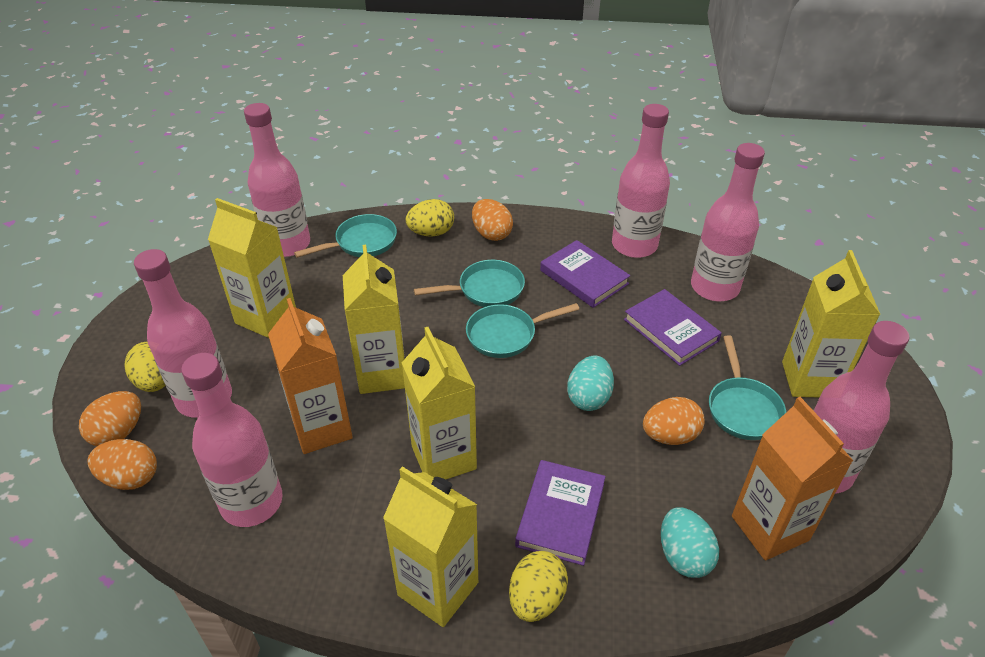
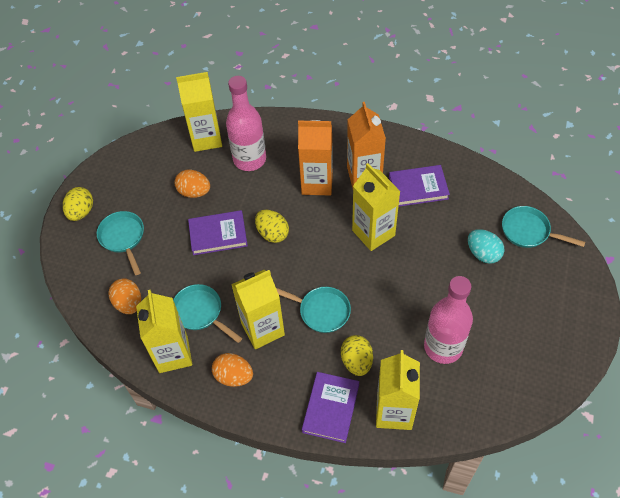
orange egg: [79,391,141,446] [88,439,157,490] [472,199,513,241] [643,397,705,445] = 4 -> [109,279,141,314] [175,169,210,198] [212,353,253,387] = 3
pink bottle: [134,249,232,418] [181,353,283,527] [244,103,310,257] [612,104,670,258] [691,143,765,301] [813,321,909,493] = 6 -> [226,76,266,171] [424,276,473,364] = 2
turquoise egg: [567,355,614,411] [661,507,719,578] = 2 -> [468,229,504,264] = 1

